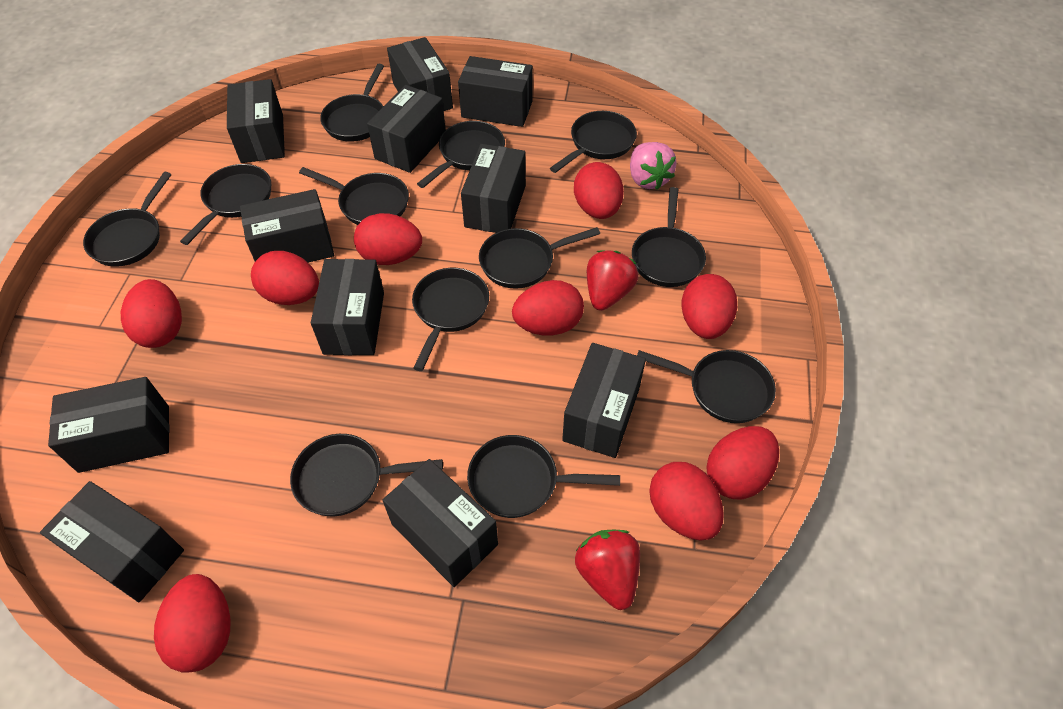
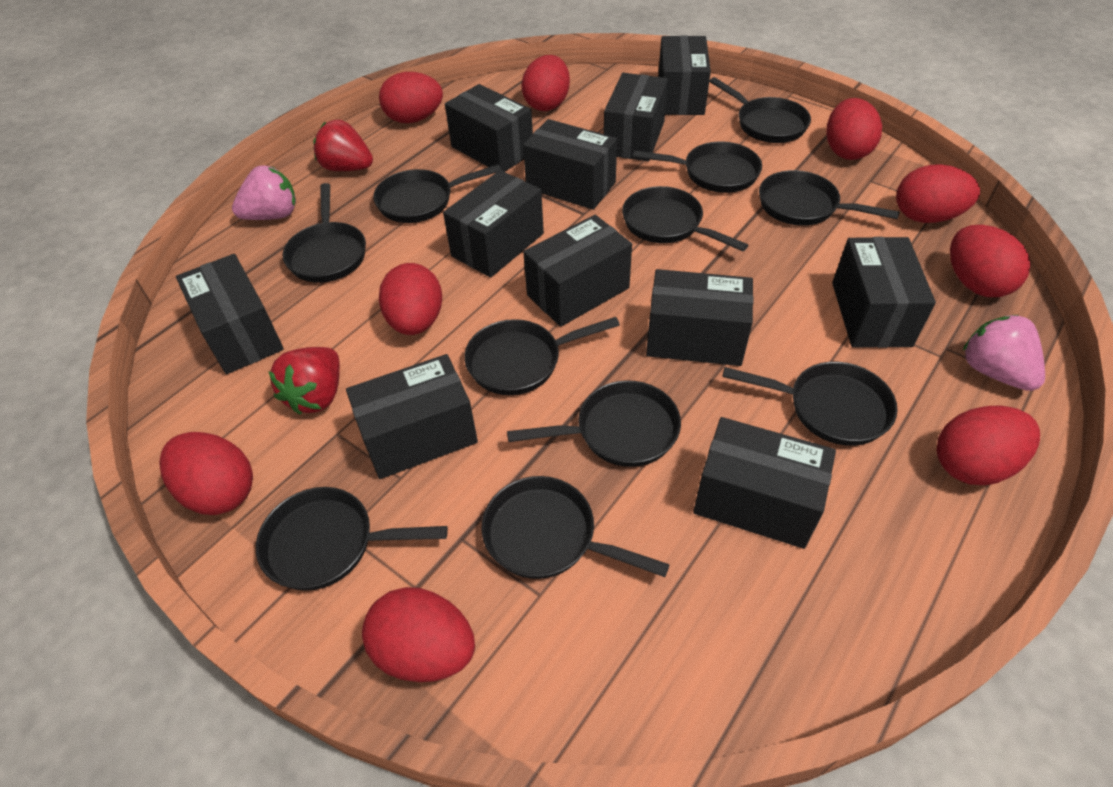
black pan: [83,172,172,267] [180,164,271,245] [290,434,443,516] [299,167,409,225] [320,64,384,142] [412,268,489,371] [417,121,505,188] [467,435,620,518] [479,227,600,289] [550,111,637,173] [632,187,706,287] [637,350,776,423] = 12 -> [256,487,448,591] [283,183,366,283] [373,164,501,223] [464,317,620,395] [481,476,670,579] [507,380,681,467] [622,186,748,251] [633,142,762,193] [709,77,811,143] [723,362,898,446] [759,170,900,226] = 11
pink strawberry: [630,142,677,190] = 1 -> [232,165,296,220] [963,315,1045,391] = 2

